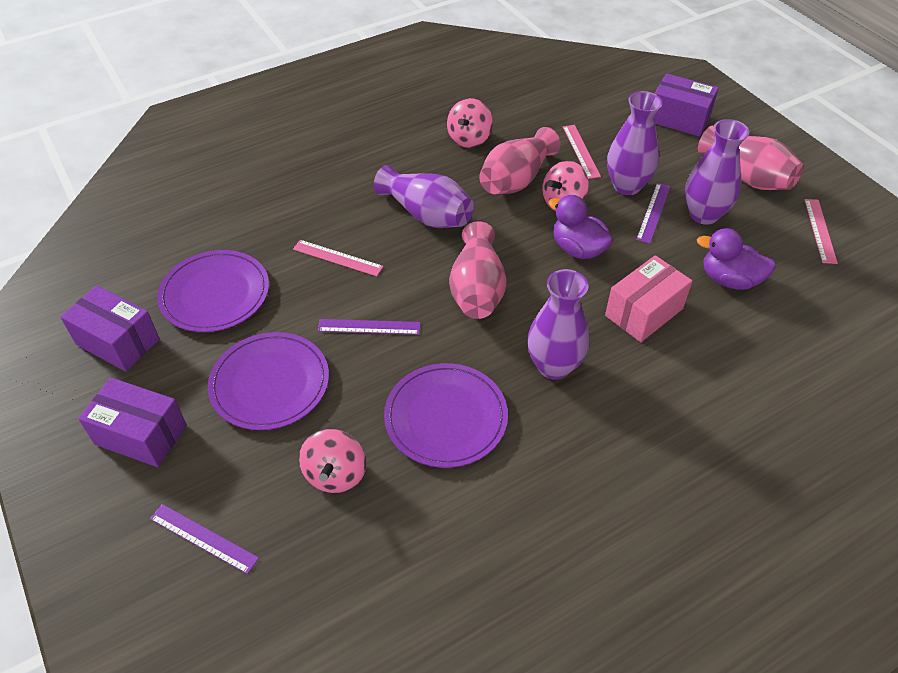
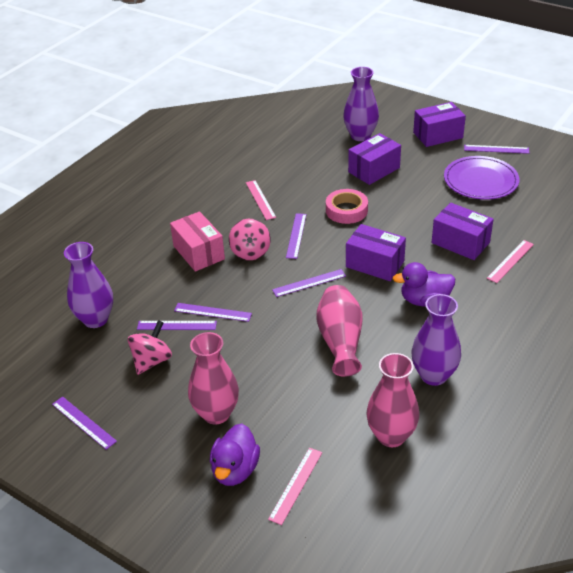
pink spinning top: [299,429,366,493] [447,98,493,148] [542,161,589,211] = 3 -> [128,320,172,375] [229,219,270,260] = 2
pink tape: none = 0 -> [326,189,368,224] = 1
purple box: [60,285,160,372] [78,377,187,467] [654,73,719,137] = 3 -> [346,224,406,281] [348,133,401,185] [413,102,466,147] [432,203,494,260] = 4
purple plate: [157,250,269,332] [208,332,329,430] [384,363,508,468] = 3 -> [444,156,520,200] = 1
purple ruler: [150,504,259,574] [318,319,421,335] [636,183,670,244] = 3 -> [52,397,117,450] [137,321,217,330] [174,303,252,322] [272,269,346,297] [286,213,307,259] [464,145,529,154] = 6
purple vase: [374,165,474,228] [527,269,589,380] [607,91,663,195] [685,119,749,225] = 4 -> [64,242,113,328] [343,67,379,141] [412,294,461,386] = 3

